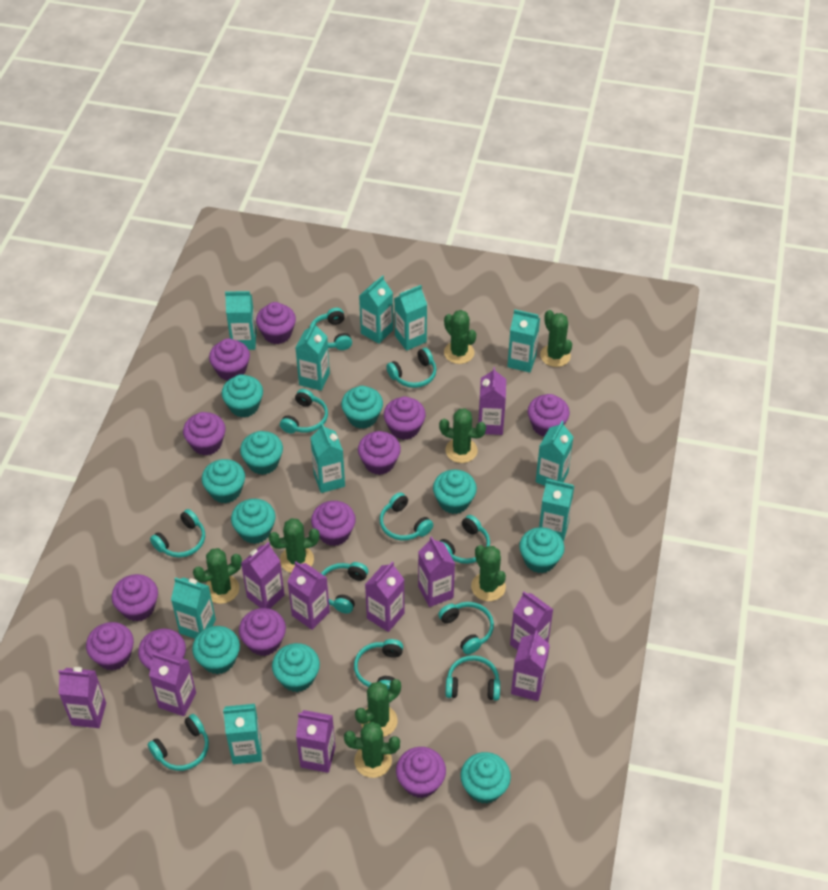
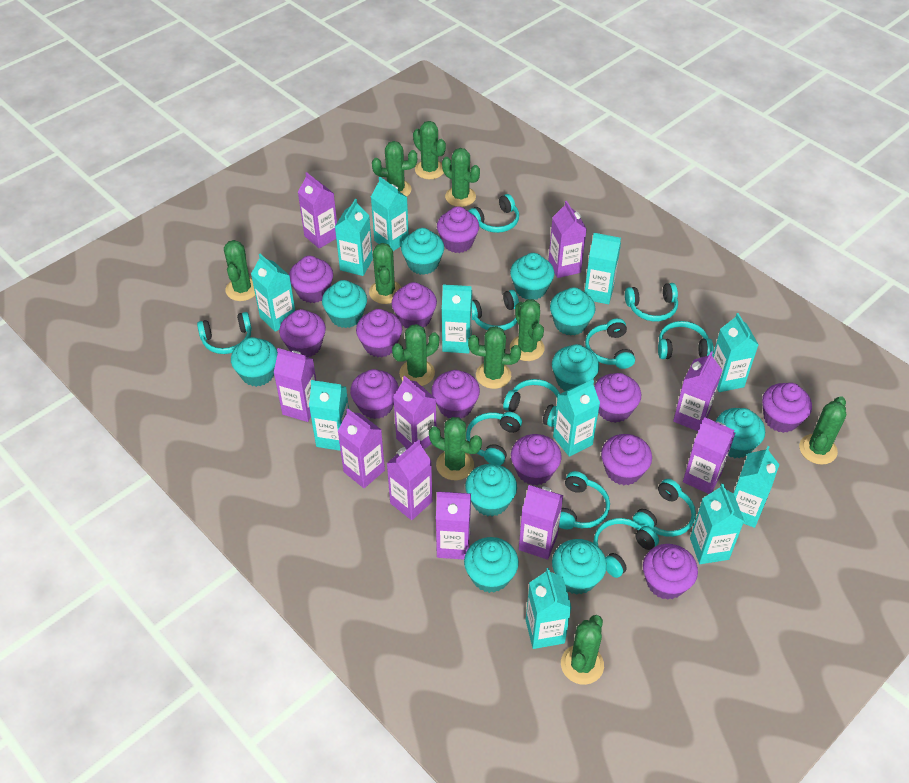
green cactus: [193,548,242,604] [269,518,320,573] [344,721,400,778] [355,679,401,737] [439,408,486,463] [444,310,476,364] [471,545,506,601] [540,310,572,367] = 8 -> [224,240,255,301] [369,243,402,304] [372,141,417,197] [392,324,439,386] [413,121,446,179] [429,417,482,480] [442,148,480,207] [468,326,521,389] [510,299,545,361] [561,615,604,685] [799,396,846,465] = 11
turquoise carton: [171,577,216,639] [223,704,262,764] [225,291,256,350] [296,322,330,391] [311,423,345,493] [359,275,393,344] [394,285,427,351] [507,309,540,372] [536,421,573,486] [539,479,574,542] = 10 -> [251,254,295,332] [309,380,349,451] [335,199,373,276] [371,177,409,251] [442,284,472,354] [526,568,572,649] [553,379,600,457] [584,233,621,304] [690,484,744,564] [713,313,759,392] [733,446,779,528] = 11

